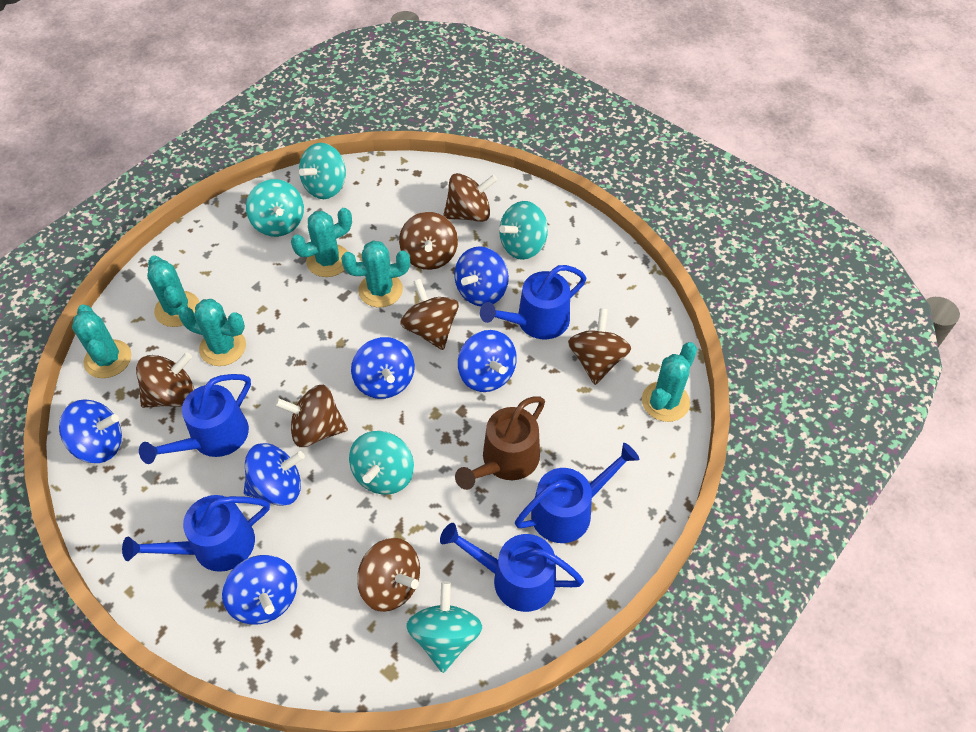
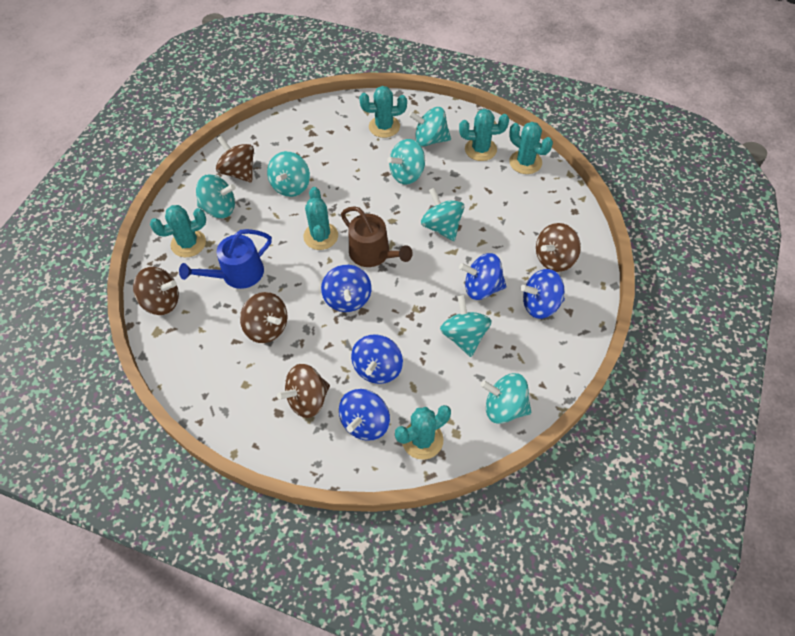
blue spinning top: [59,399,122,463] [222,555,297,625] [244,443,305,506] [351,337,415,399] [454,246,509,306] [458,330,517,392] = 6 -> [321,265,372,312] [339,389,390,441] [351,334,403,384] [459,253,506,300] [520,269,565,319] = 5
blue watering can: [122,495,270,572] [139,374,251,464] [440,523,584,612] [480,265,587,339] [515,443,639,543] = 5 -> [179,229,272,289] = 1
brown spinning top: [136,352,194,408] [275,385,348,447] [357,538,420,612] [399,212,458,270] [400,279,459,350] [443,173,497,222] [568,308,631,385] = 7 -> [133,267,179,315] [216,135,254,182] [240,292,287,343] [277,364,330,418] [536,223,581,272] = 5
turquoise spinning top: [246,179,304,237] [299,143,346,199] [349,431,414,495] [406,581,483,673] [499,201,548,260] = 5 -> [196,174,236,218] [267,151,310,197] [387,139,425,185] [409,107,451,147] [421,188,464,241] [440,295,492,357] [481,373,531,424] = 7

